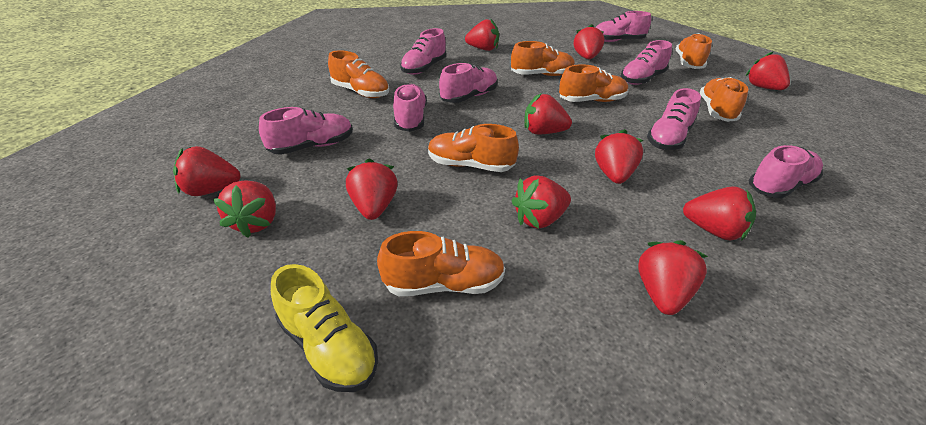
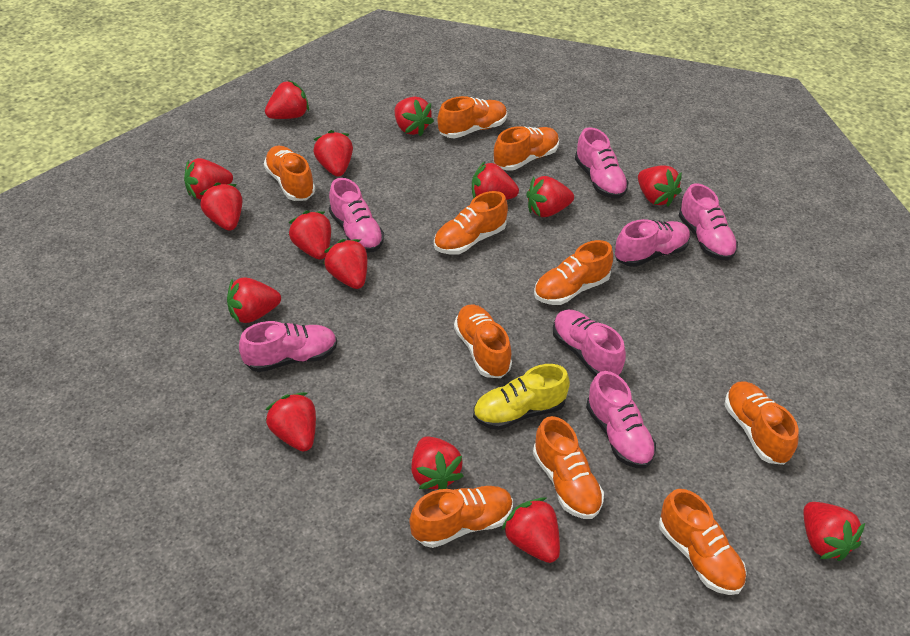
orange shoe: [328,50,389,98] [377,231,505,296] [428,124,519,172] [511,41,575,76] [559,64,628,102] [676,33,712,69] [700,77,748,122] = 7 -> [264,146,315,201] [409,486,513,548] [434,191,508,255] [438,96,507,138] [454,304,512,378] [493,126,559,171] [533,416,604,519] [534,240,613,305] [659,489,747,595] [724,381,799,465] = 10
pink shoe: [259,107,353,155] [393,84,427,132] [400,28,446,75] [439,63,497,103] [595,11,651,42] [621,40,672,85] [647,88,701,150] [749,145,823,198] = 8 -> [239,321,337,372] [329,178,384,253] [553,310,626,376] [575,127,628,199] [586,371,656,468] [615,219,691,267] [679,183,738,261] = 7
red strawberry: [173,146,240,196] [213,180,276,238] [346,158,398,220] [465,18,499,51] [512,175,571,229] [524,94,572,135] [574,24,604,59] [595,129,643,184] [638,240,708,315] [683,186,756,241] [746,51,790,90] = 11 -> [184,158,233,200] [200,182,243,231] [227,277,281,324] [265,80,309,119] [266,392,316,452] [288,211,331,260] [313,130,353,177] [324,239,367,289] [395,97,434,136] [411,436,463,490] [472,162,519,200] [502,497,560,563] [526,176,574,217] [638,165,682,207] [803,502,865,561] = 15

